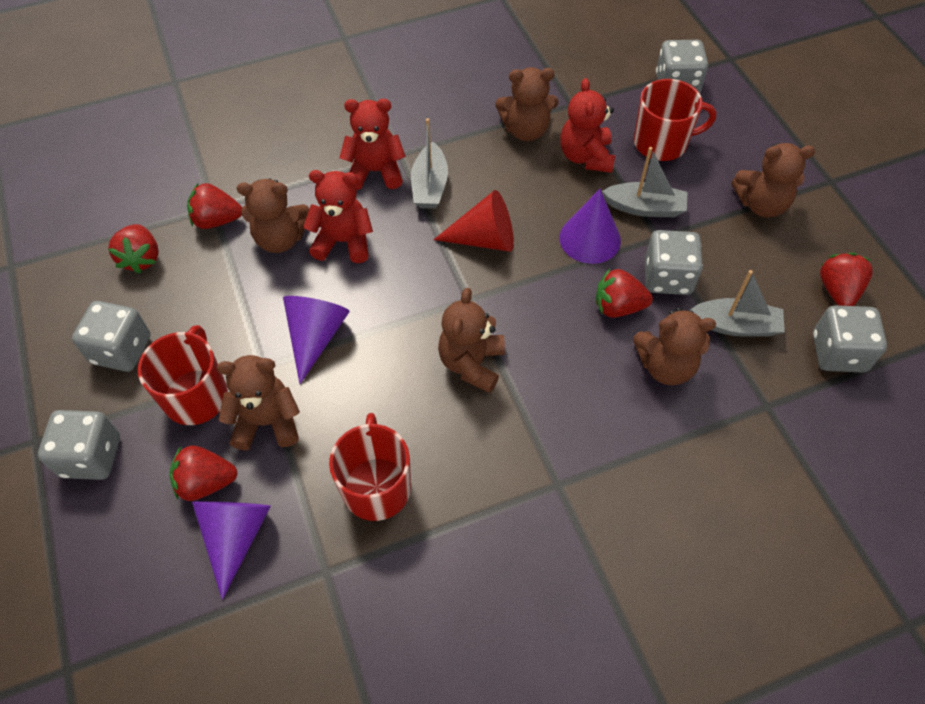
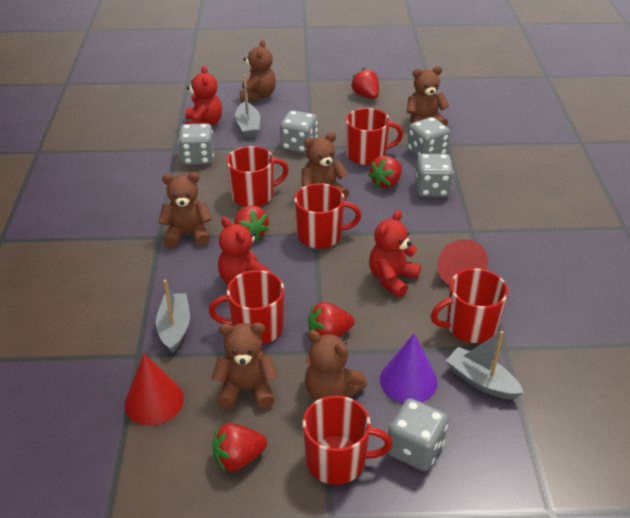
purple cone: [192,501,271,600] [283,296,349,384] [560,189,621,264] = 3 -> [380,333,437,403] = 1
red cone: [433,190,514,252] = 1 -> [124,354,184,425] [437,239,488,285] = 2
red mug: [138,325,228,425] [329,413,411,521] [634,79,716,161] = 3 -> [209,270,284,344] [226,146,289,207] [294,183,361,249] [303,395,393,485] [346,108,403,165] [431,268,508,343] = 6

